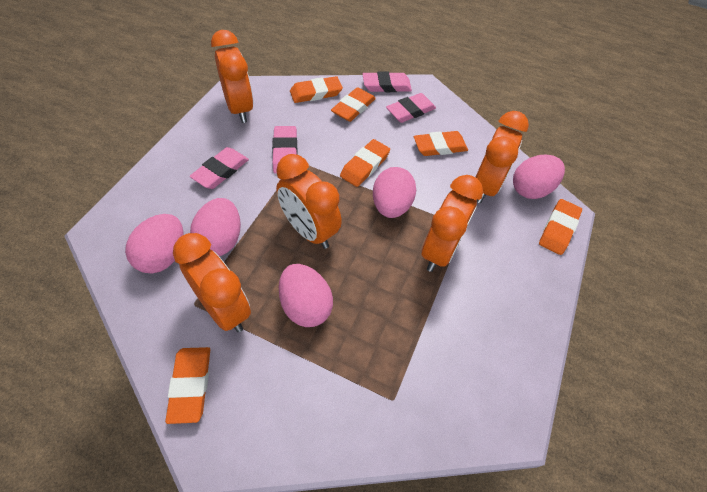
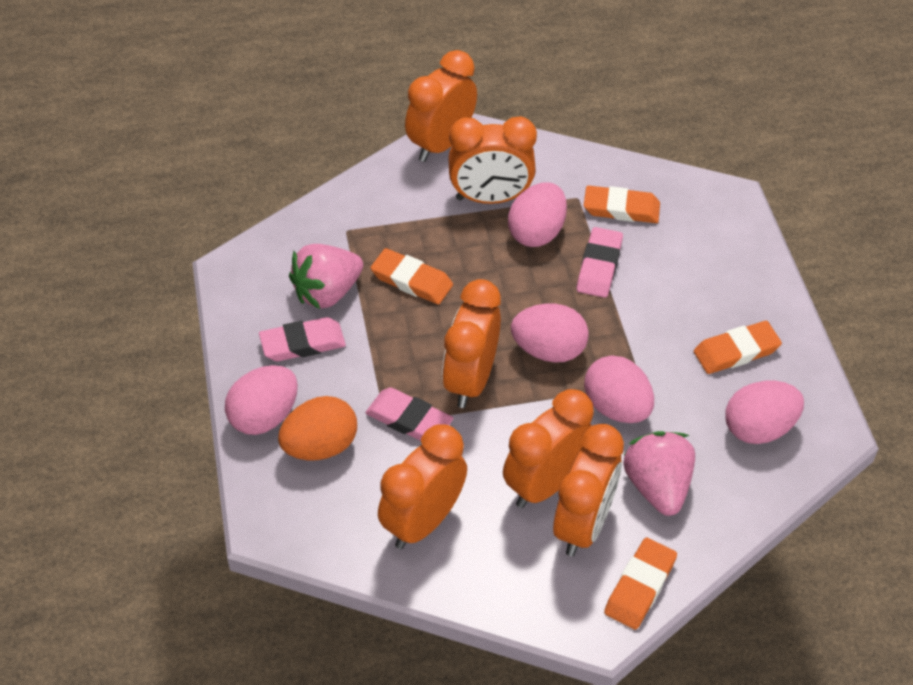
orange clock: [173,233,251,332] [211,30,254,123] [276,154,342,249] [421,175,483,272] [476,111,529,203] = 5 -> [378,424,467,549] [405,50,477,162] [442,279,501,408] [448,116,537,204] [503,389,594,508] [553,424,624,556] = 6
orange egg: none = 0 -> [278,396,357,460] = 1
orange eraser: [165,347,210,424] [290,76,343,103] [331,87,376,122] [340,139,390,187] [414,131,468,156] [539,199,582,255] = 6 -> [370,248,453,305] [584,185,660,223] [604,538,677,630] [694,321,782,374] = 4
pink eraser: [190,147,249,189] [272,126,297,174] [363,72,412,92] [386,93,436,123] = 4 -> [259,317,346,361] [365,387,453,441] [577,227,623,298] = 3
pink strawberry: none = 0 -> [289,244,363,309] [623,431,695,516] = 2

